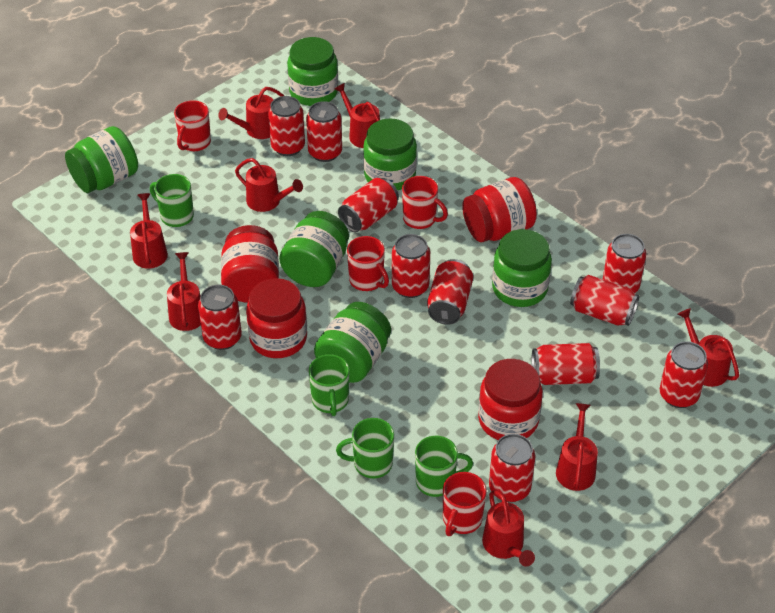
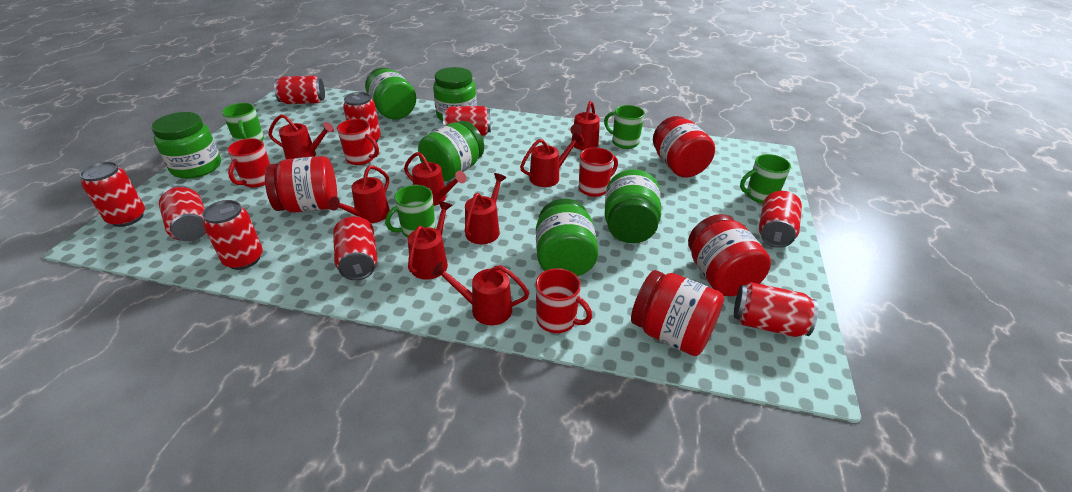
red can: [198,285,242,350] [268,96,305,156] [306,101,342,162] [338,178,399,233] [392,234,430,298] [427,259,473,325] [489,434,535,502] [531,343,600,385] [570,275,639,326] [603,234,646,293] [660,341,708,408] = 11 -> [80,162,145,227] [159,185,206,241] [202,200,263,270] [274,76,325,104] [333,216,377,280] [343,92,381,143] [443,106,491,136] [734,282,818,337] [759,191,802,248] = 9

